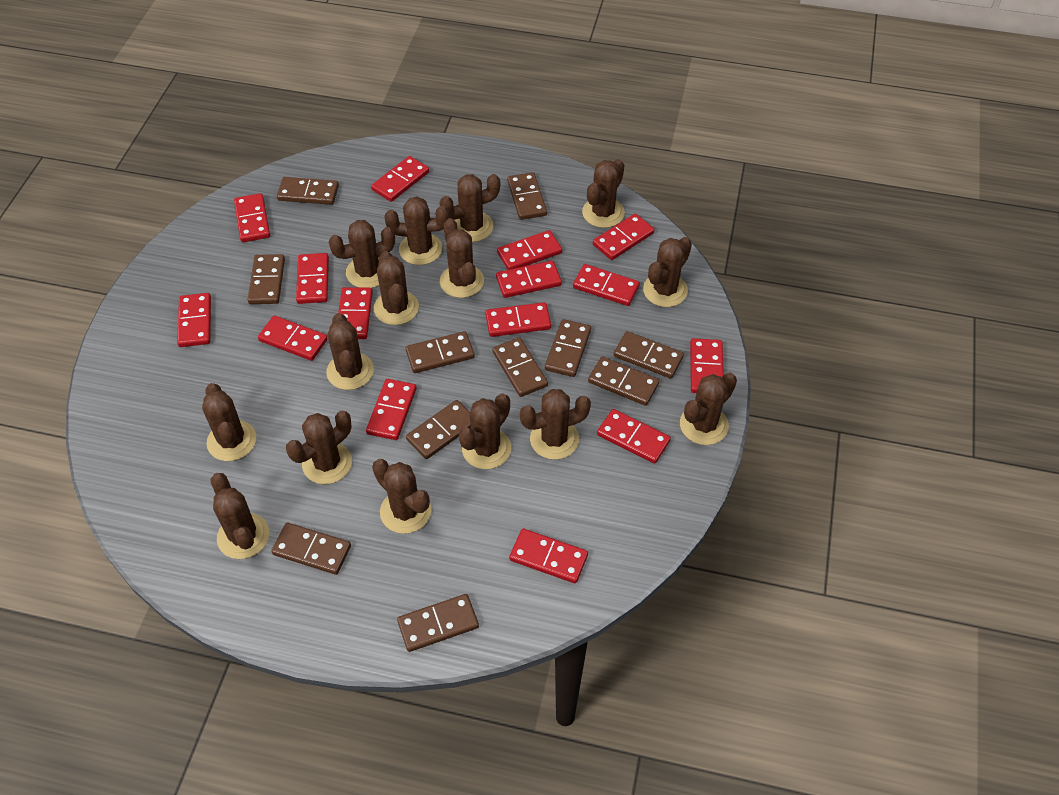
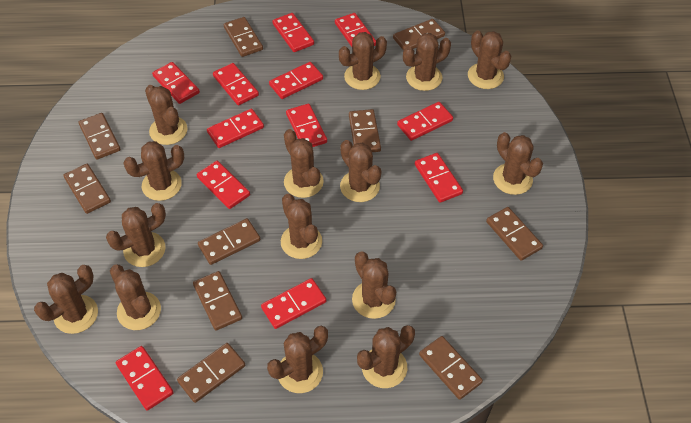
brown domino: [248,254,285,304] [271,523,351,575] [277,177,339,205] [397,594,479,652] [405,331,475,373] [406,400,471,459] [492,337,548,397] [507,172,547,220] [545,319,591,377] [588,356,659,406] [614,331,684,378] = 11 -> [63,164,111,214] [79,113,121,159] [177,343,245,403] [193,271,242,331] [198,218,261,265] [224,17,263,57] [349,109,381,152] [393,19,445,50] [419,336,483,400] [486,207,543,261] = 10
red domino: [177,293,211,347] [234,193,270,242] [258,316,328,361] [296,253,329,304] [338,287,373,339] [366,379,417,440] [371,156,429,202] [485,302,551,337] [496,260,562,298] [497,230,562,270] [509,529,588,583] [573,264,640,306] [593,213,655,260] [597,409,671,464] [690,338,724,393] = 15 -> [116,346,174,411] [152,62,200,104] [197,161,250,209] [207,109,264,148] [213,63,259,105] [261,278,326,329] [269,62,323,99] [272,13,314,52] [286,104,327,147] [335,13,376,47] [397,102,453,141] [415,153,463,203] = 12

